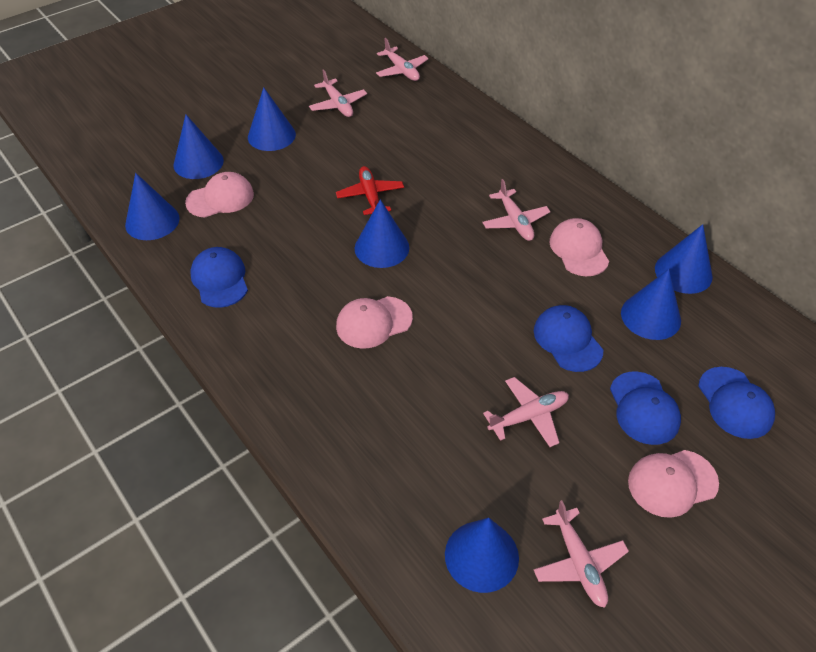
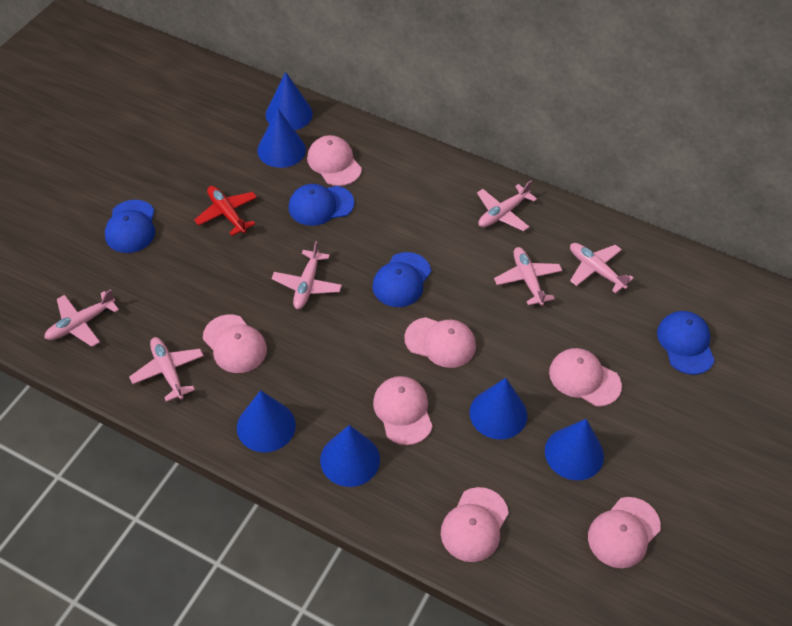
blue cone: [125,173,180,240] [173,115,224,179] [248,87,296,151] [355,199,409,268] [445,518,519,593] [621,269,681,340] [655,224,713,294] = 7 -> [237,390,296,452] [257,108,306,168] [266,72,313,130] [320,425,380,487] [470,378,527,440] [545,419,604,480] = 6
pink cap: [185,172,254,218] [336,296,413,349] [550,218,609,276] [628,450,719,518] = 4 -> [203,314,267,373] [307,135,362,186] [373,376,433,445] [404,317,476,368] [441,487,509,562] [549,348,622,407] [588,497,661,568] = 7
pink plane: [309,70,367,117] [376,38,429,81] [482,179,550,241] [483,377,569,447] [534,500,629,608] = 5 -> [44,289,119,347] [129,337,204,402] [272,241,342,309] [477,180,537,231] [494,247,562,306] [570,243,634,294] = 6

